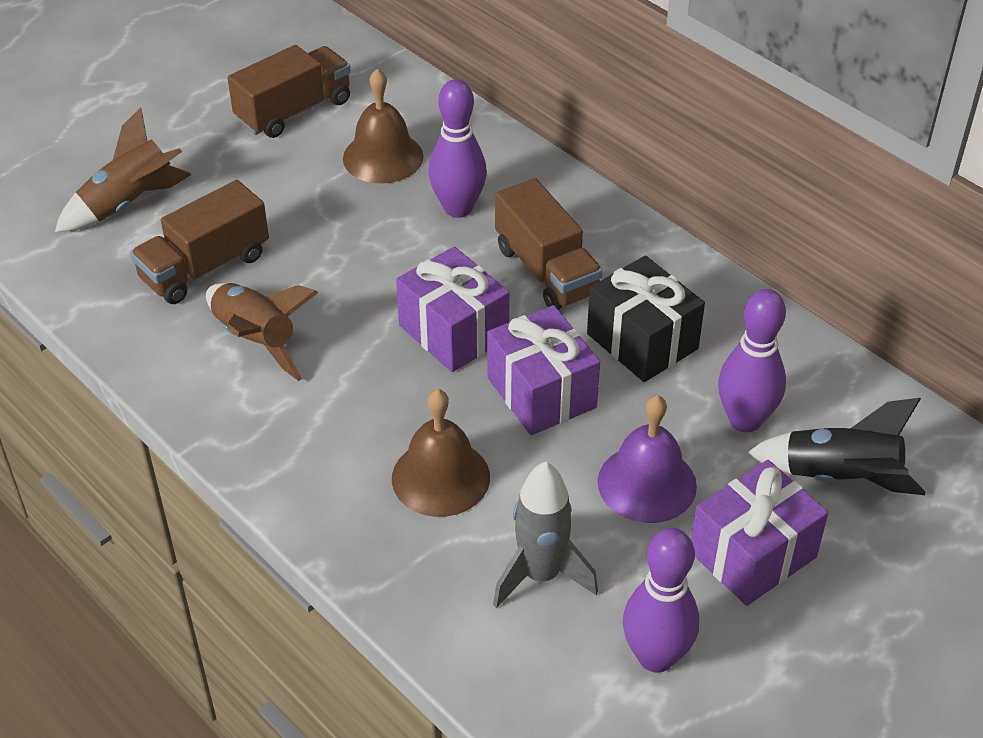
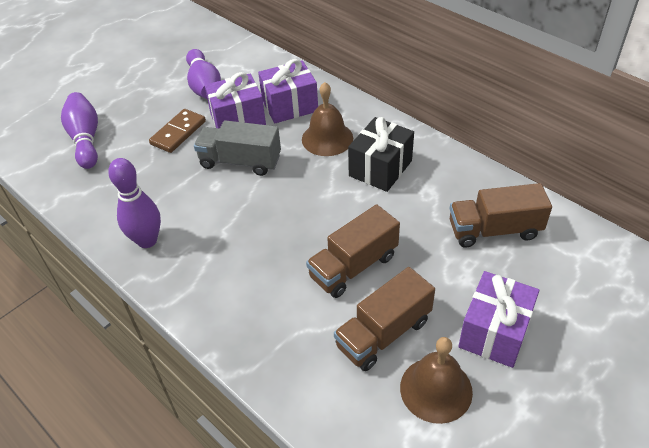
black rocket: [747,398,926,495] = 1 -> none = 0
brown domino: none = 0 -> [149,109,206,153] = 1
brown rocket: [55,107,192,232] [206,283,319,381] = 2 -> none = 0
grey rocket: [493,462,598,608] = 1 -> none = 0
grey truck: none = 0 -> [194,120,281,176] = 1
purple bell: [598,395,697,523] = 1 -> none = 0

